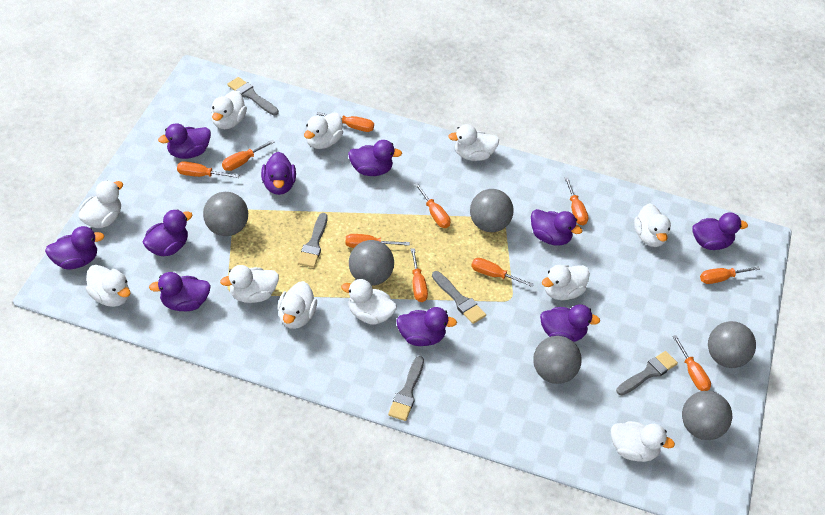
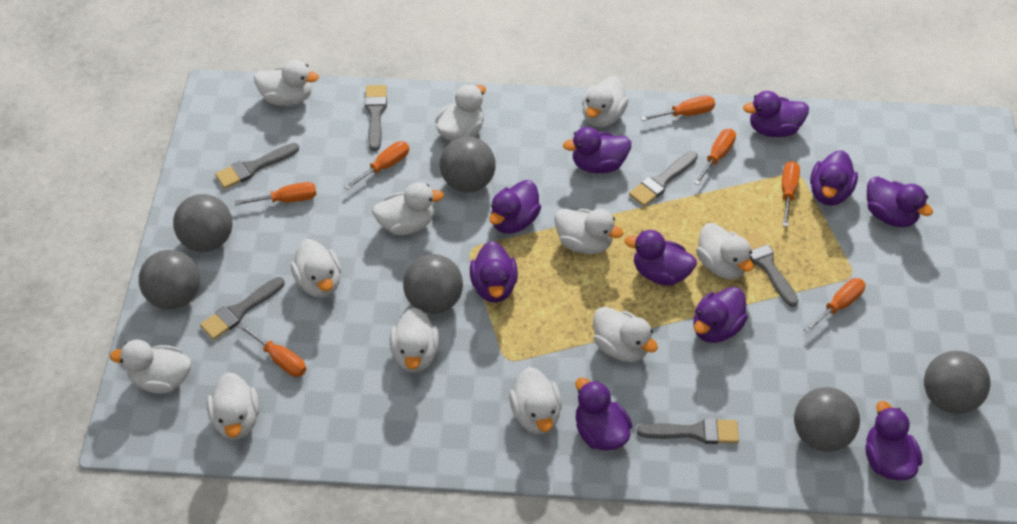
grey brush: [227,77,279,115] [298,213,328,268] [388,356,424,421] [432,271,486,324] [616,351,678,395] = 5 -> [200,277,285,340] [215,143,299,189] [365,85,387,151] [629,151,698,206] [637,418,739,444] [743,232,798,307] = 6
orange screwdriver: [177,161,239,178] [222,140,275,171] [316,112,374,132] [345,234,410,248] [411,248,428,302] [414,183,451,228] [471,258,534,287] [565,177,588,225] [672,335,711,391] [700,266,760,284] = 10 -> [234,182,316,205] [238,323,306,377] [344,141,409,190] [640,95,715,121] [694,129,736,185] [782,161,800,227] [804,278,865,333] = 7
white duck: [78,180,123,228] [86,265,130,307] [211,90,247,129] [220,265,279,303] [277,281,317,329] [304,112,343,149] [341,279,397,325] [448,124,499,161] [542,265,590,300] [611,421,675,462] [634,203,671,247] = 11 -> [110,340,191,394] [207,372,259,439] [254,60,319,106] [291,239,341,298] [372,182,444,235] [390,308,439,373] [435,84,486,141] [509,367,562,434] [554,209,623,254] [582,76,628,127] [593,307,658,362] [696,223,753,279] = 12

